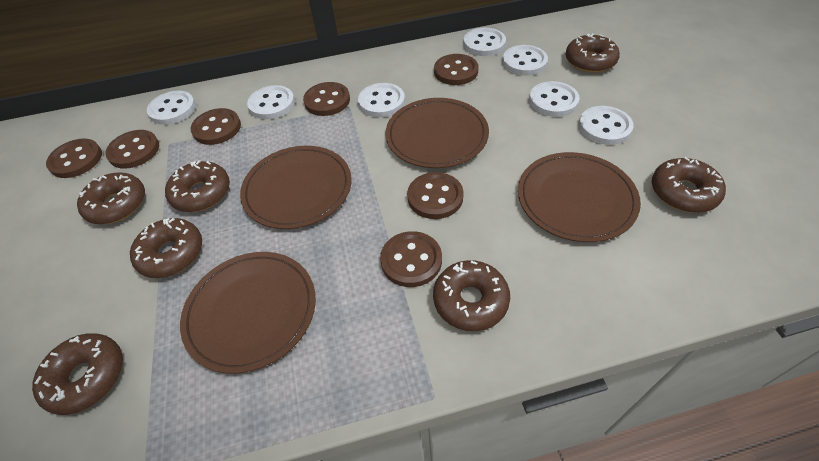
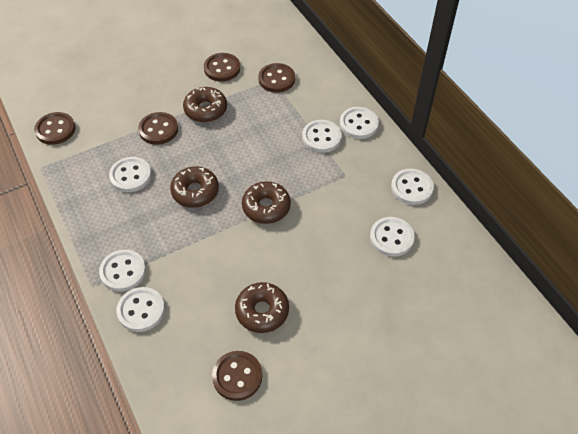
brown button: [46,139,102,178] [105,130,159,169] [191,108,241,145] [303,82,350,116] [380,231,442,287] [407,172,464,219] [434,54,479,85] = 7 -> [34,112,75,145] [138,112,178,145] [204,53,240,82] [212,351,262,401] [258,63,295,93] = 5
brown donut: [32,333,123,415] [77,173,145,224] [130,218,202,278] [165,160,230,212] [433,260,510,331] [565,33,620,73] [652,157,726,213] = 7 -> [170,166,219,207] [183,87,227,122] [235,282,289,333] [242,181,291,224] = 4
brown plate: [180,252,316,374] [240,146,352,229] [386,98,489,168] [518,152,641,242] = 4 -> none = 0

